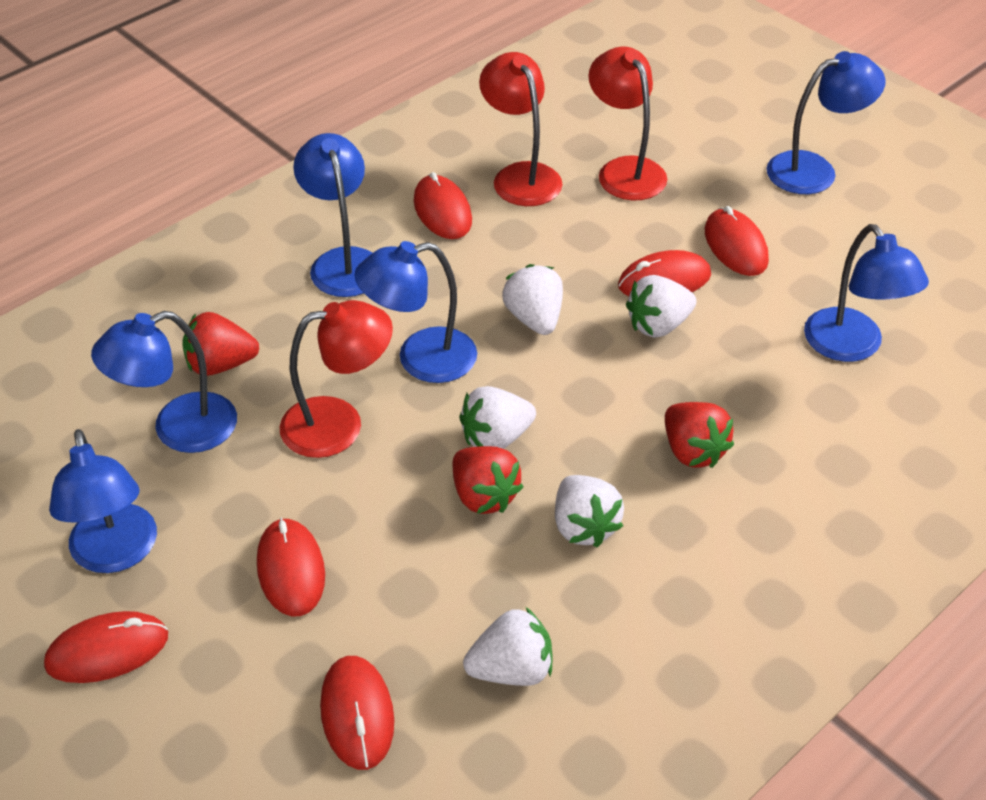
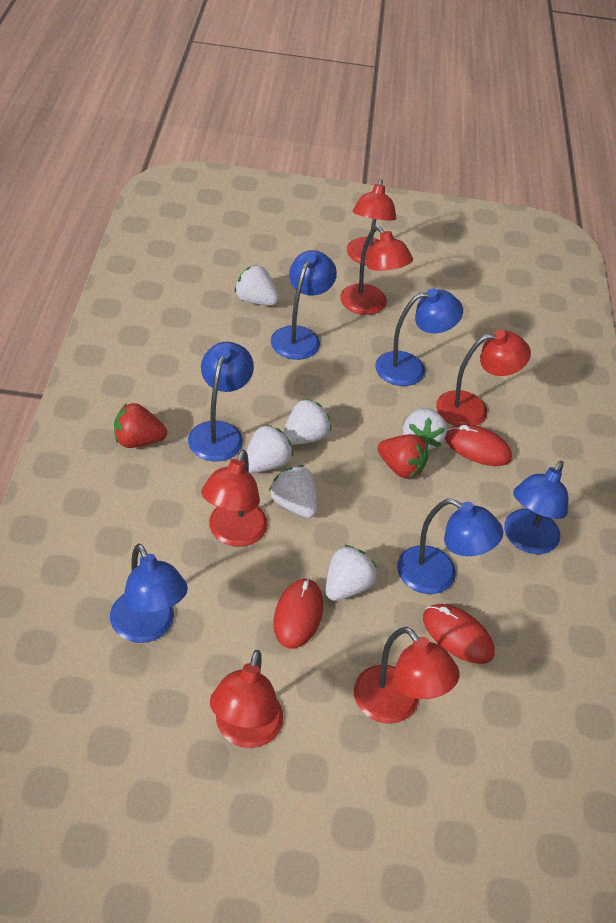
red lamp: [280,300,393,458] [479,52,562,206] [588,46,667,200] = 3 -> [201,450,268,547] [210,650,283,748] [340,226,413,315] [347,179,397,265] [354,627,460,724] [436,330,531,426] = 6
red mouse: [44,611,168,683] [257,518,325,616] [320,656,394,770] [414,172,472,239] [618,250,711,296] [705,206,769,276] = 6 -> [273,578,323,649] [423,604,495,664] [445,424,512,466] = 3
red strawberry: [182,312,259,376] [452,446,523,514] [665,402,734,468] = 3 -> [114,403,167,448] [377,434,428,479] = 2
white strawberry: [459,386,536,449] [463,607,553,686] [502,264,563,335] [555,475,624,547] [626,275,697,338] = 5 -> [234,265,279,306] [246,424,293,473] [269,465,317,518] [283,398,331,445] [326,545,377,601] [403,408,447,450] = 6

